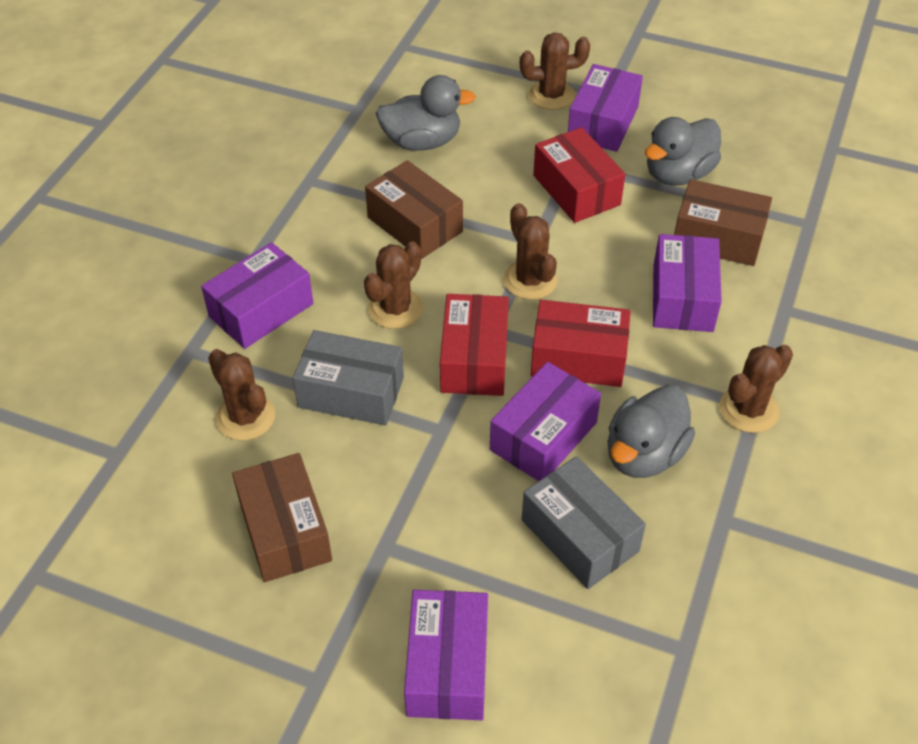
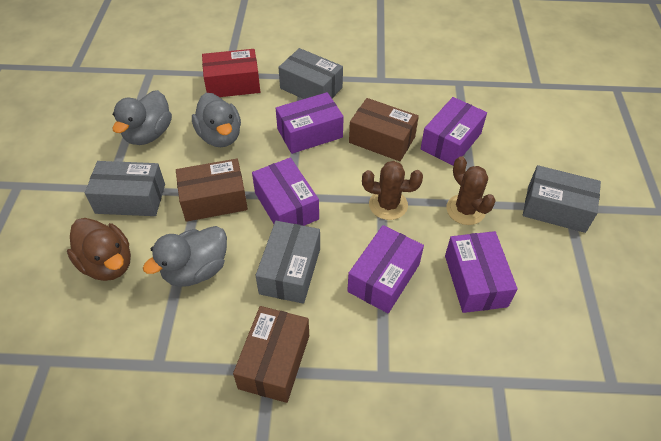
brown cactus: [208,349,275,441] [364,242,423,329] [503,203,558,300] [520,33,590,110] [720,345,793,433] = 5 -> [362,161,423,220] [446,156,496,225] = 2
brown duck: none = 0 -> [67,218,131,281] = 1
grey box: [293,330,404,426] [522,456,646,589] = 2 -> [85,161,165,216] [255,221,320,304] [278,48,343,99] [523,165,601,233] = 4
red box: [440,294,509,396] [531,300,631,387] [533,127,625,223] = 3 -> [202,49,260,97] = 1

